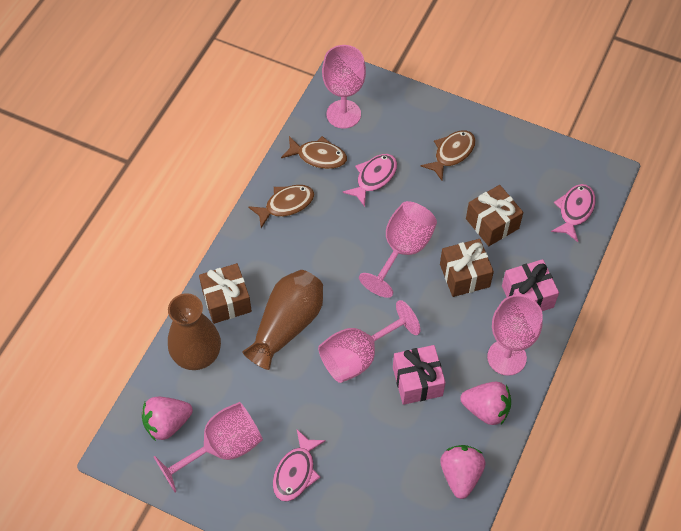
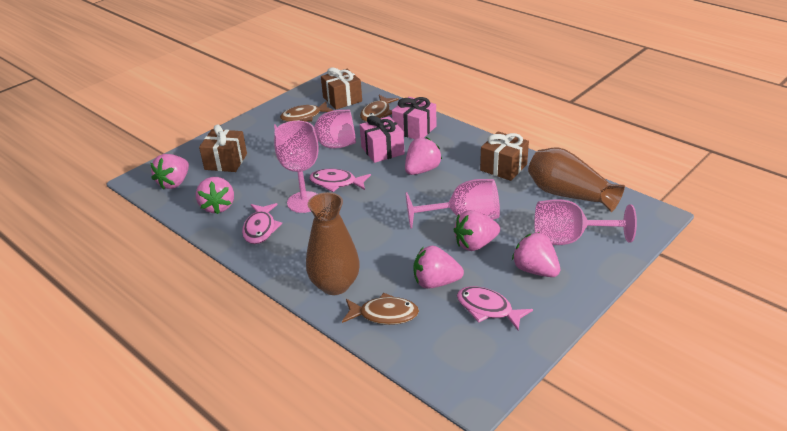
pink goblet: [154,402,263,493] [318,300,420,383] [322,45,366,129] [359,201,437,298] [487,295,543,376] = 5 -> [274,110,356,148] [274,121,319,213] [406,179,500,229] [534,199,637,245] = 4
pink strawberry: [142,397,193,441] [440,445,485,499] [460,382,511,425] = 3 -> [151,154,189,189] [196,177,234,214] [405,137,442,175] [413,246,464,289] [454,210,500,251] [512,232,560,277] = 6

